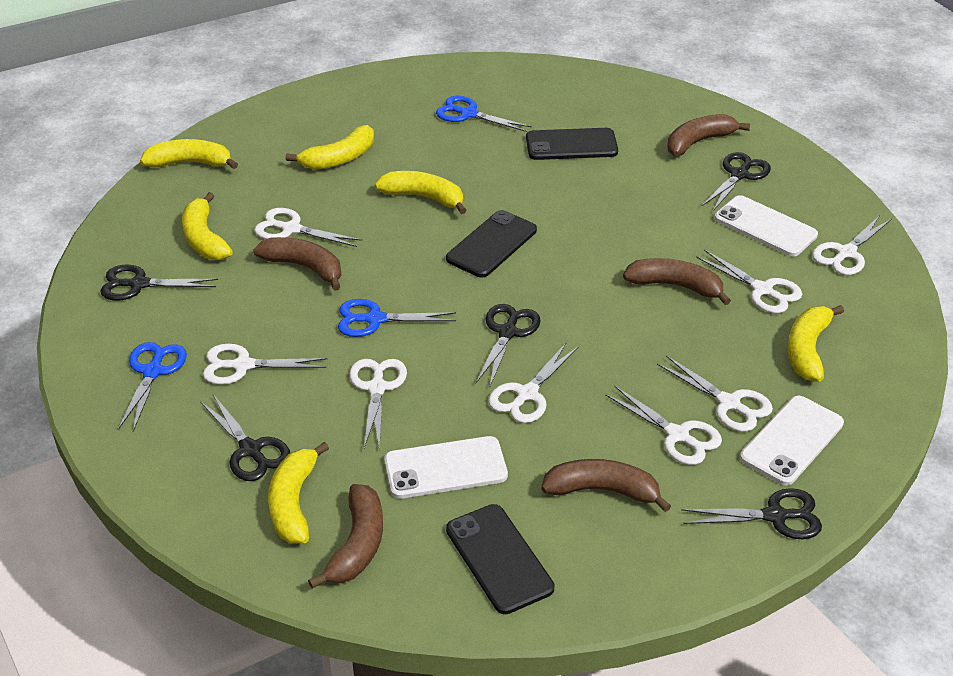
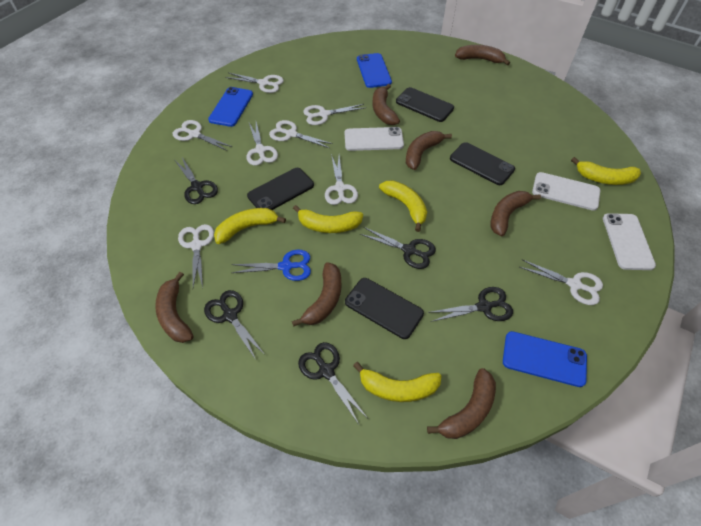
black phone: [446,210,537,278] [446,504,555,614] [526,128,618,160] = 3 -> [247,168,314,210] [345,278,424,339] [396,87,454,122] [450,142,515,185] = 4
blue phone: none = 0 -> [208,87,253,127] [357,53,392,88] [503,331,587,387] = 3
blue scissors: [118,342,187,432] [338,299,456,337] [436,96,532,132] = 3 -> [231,250,311,281] = 1
brown banana: [253,237,342,291] [308,484,383,588] [541,459,671,512] [623,258,731,305] [667,114,750,156] = 5 -> [155,272,193,343] [292,262,341,326] [373,84,400,125] [406,131,452,170] [427,368,496,439] [455,45,510,66] [491,191,541,237] = 7
yellow banana: [140,139,238,169] [182,192,233,260] [268,442,329,544] [286,125,374,170] [375,171,467,214] [788,305,844,382] = 6 -> [214,208,286,244] [293,205,363,233] [353,362,441,402] [379,180,427,232] [571,157,641,185] = 5

